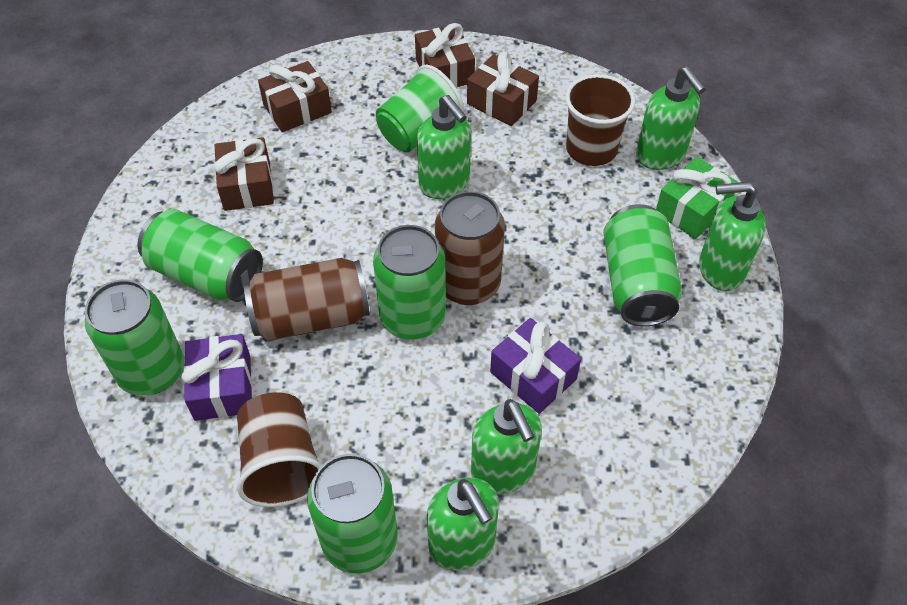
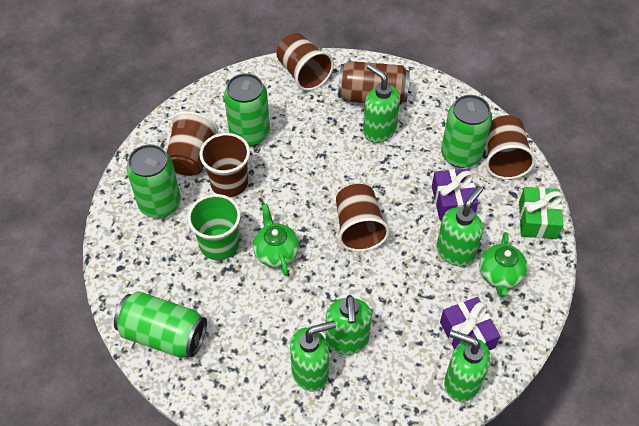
brown can: [244,258,370,341] [435,191,505,305] = 2 -> [338,61,410,106] = 1
brown cup: [237,392,322,507] [565,74,635,166] = 2 -> [167,111,218,176] [199,133,250,197] [276,33,334,91] [336,184,389,252] [486,115,535,179] = 5
brown gift: [214,137,274,211] [258,61,332,132] [415,23,475,88] [467,52,539,126] = 4 -> none = 0
green can: [85,280,184,396] [138,209,263,302] [307,454,398,574] [373,225,446,340] [603,204,682,326] = 5 -> [114,291,207,357] [126,144,181,218] [224,73,270,146] [441,95,492,168] = 4
green teapot: none = 0 -> [253,204,299,276] [479,232,527,297] = 2

